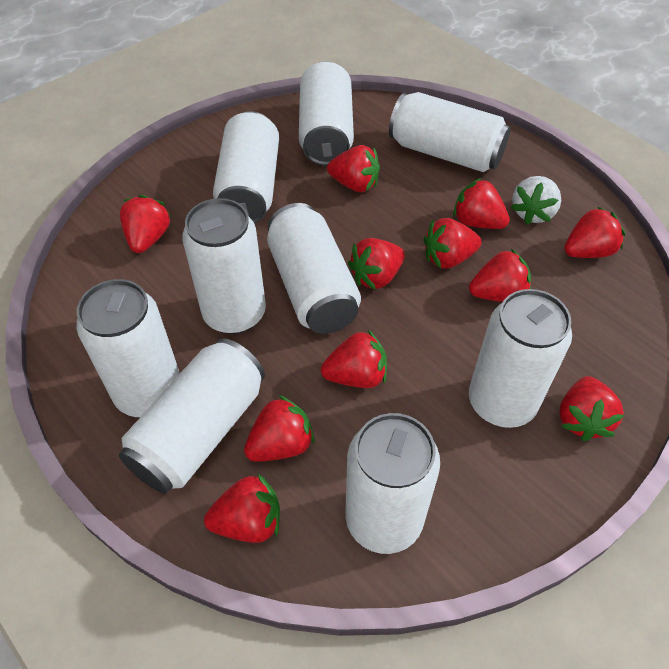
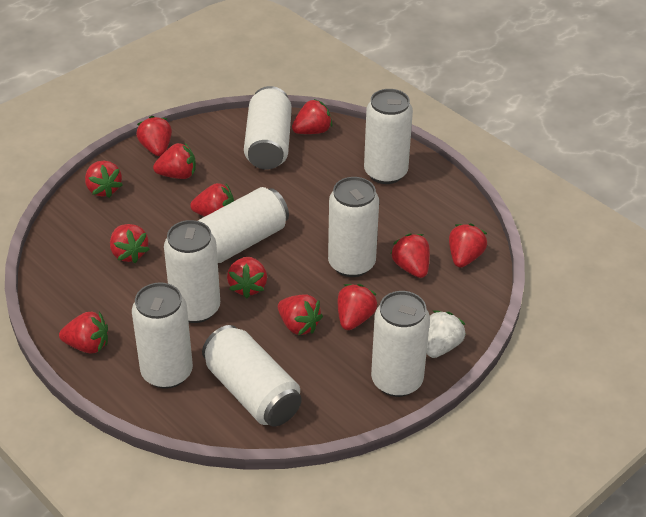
red strawberry: [120,195,171,253] [204,474,280,543] [244,395,315,462] [321,330,387,388] [327,145,380,192] [348,238,405,290] [424,218,482,269] [453,178,510,229] [469,249,531,302] [559,376,624,441] [564,206,625,258] = 11 -> [59,312,108,354] [85,161,123,198] [110,224,150,263] [136,116,172,156] [153,142,196,179] [190,183,234,217] [227,257,267,298] [278,294,323,335] [292,99,332,134] [338,284,378,330] [390,233,430,278] [449,223,487,268] = 12
white can: [76,279,180,417] [119,338,265,494] [182,198,266,334] [213,111,279,224] [267,203,361,334] [299,62,354,166] [345,413,440,554] [389,92,511,172] [469,289,572,428] = 9 -> [132,282,193,389] [164,220,220,323] [198,187,289,263] [202,325,302,427] [244,86,292,170] [328,177,379,277] [364,89,413,184] [371,291,430,397] = 8

